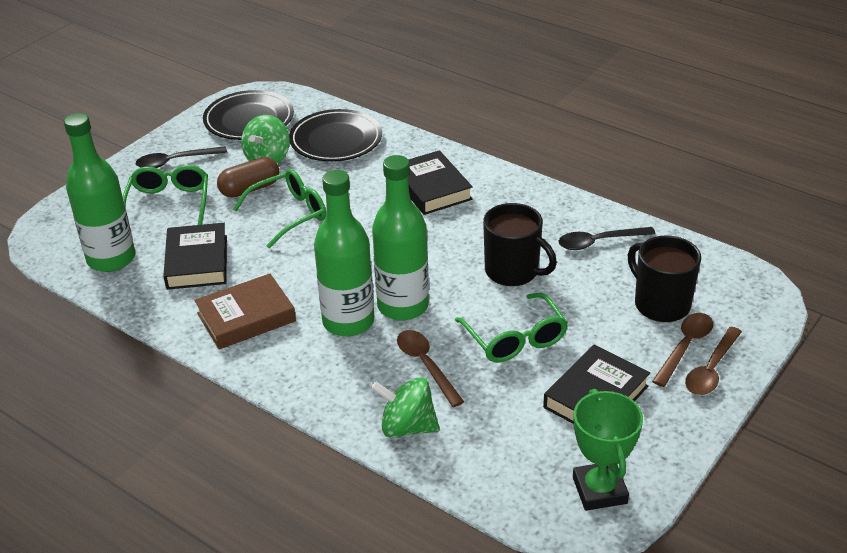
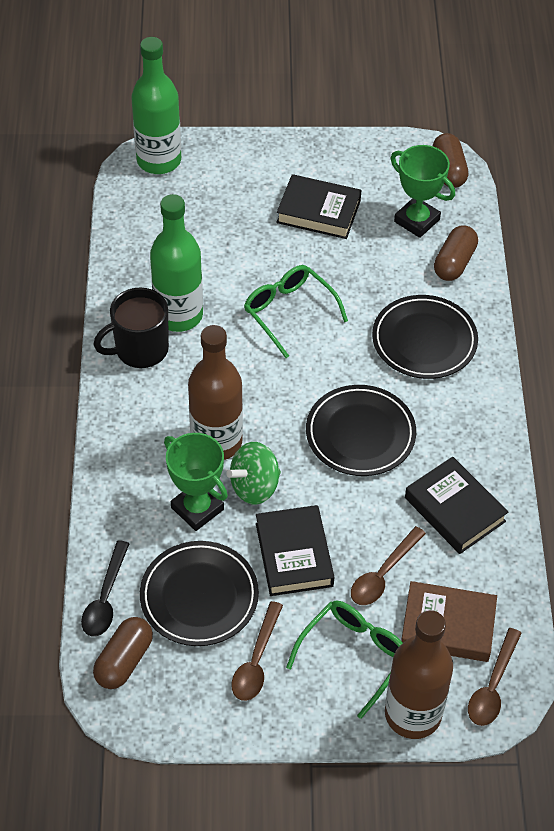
black mug: [483,203,557,286] [628,235,701,322] = 2 -> [93,288,169,368] = 1
black plate: [203,90,294,140] [289,109,382,162] = 2 -> [140,541,259,646] [306,385,416,476] [372,295,478,379] = 3
black spoon: [136,146,227,168] [559,227,656,250] = 2 -> [81,540,130,636] = 1
brown bottle: none = 0 -> [188,325,243,460] [385,610,453,739] = 2
brown capsule: [217,157,279,198] = 1 -> [93,617,153,689] [432,133,468,188] [434,225,478,281] = 3
green bottle: [64,113,136,272] [314,170,374,337] [372,155,429,321] = 3 -> [131,37,181,174] [150,194,203,332] = 2
green glasses: [123,165,208,225] [233,169,326,248] [455,293,568,362] = 3 -> [244,265,348,358] [286,601,403,719] = 2
green spinning top: [241,115,290,164] [371,377,440,438] = 2 -> [226,442,281,505] = 1
green trophy: [573,389,643,511] = 1 -> [164,433,228,531] [391,145,455,238] = 2

